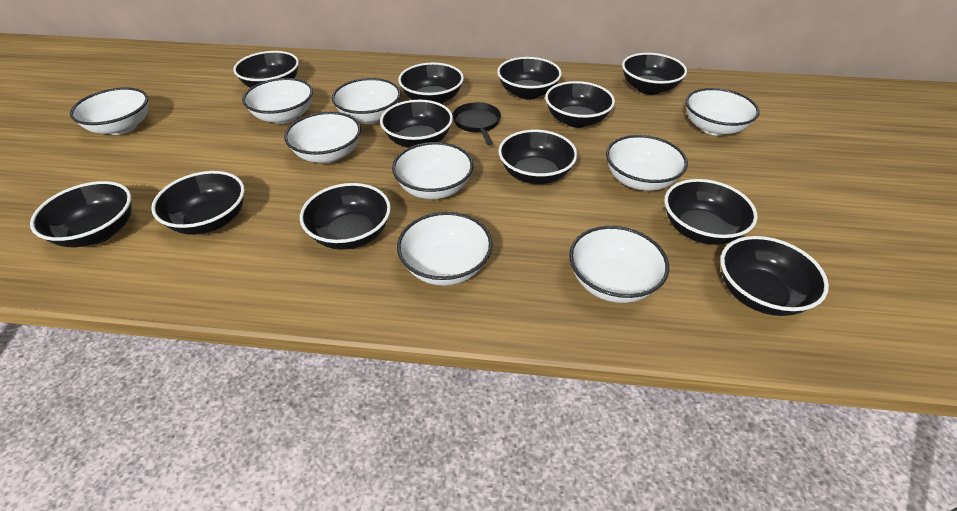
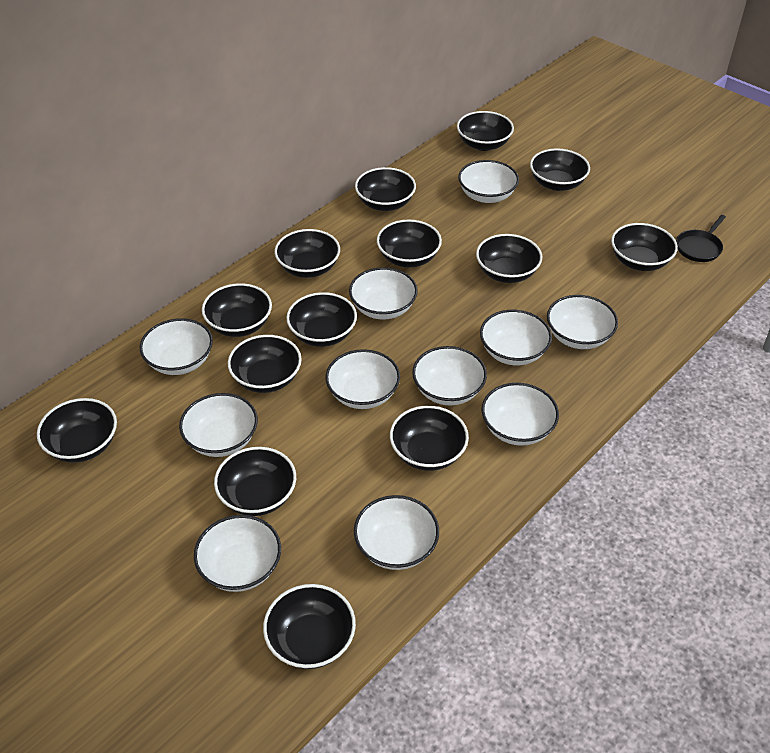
black bowl: [30,181,132,247] [151,171,245,235] [233,51,299,88] [300,183,391,250] [380,100,453,148] [398,62,464,104] [497,57,562,100] [498,130,577,184] [545,81,615,128] [622,53,687,95] [664,179,758,245] [720,236,829,316] = 12 -> [37,398,117,463] [202,283,272,337] [214,447,296,516] [228,335,302,393] [263,584,356,669] [275,229,340,278] [286,292,357,347] [355,167,416,211] [377,219,442,267] [390,406,469,471] [457,111,514,151] [476,234,542,283] [530,148,590,191] [611,223,678,271] = 14
white bowl: [70,87,148,135] [242,78,313,124] [284,112,361,163] [332,78,401,124] [392,142,473,199] [397,212,492,286] [569,226,669,303] [606,135,688,191] [685,88,760,136] = 9 -> [140,318,213,375] [179,393,258,457] [194,515,281,592] [325,349,400,409] [349,267,418,320] [354,495,439,570] [412,346,487,405] [458,160,519,203] [480,310,552,365] [481,383,559,446] [547,295,618,349] = 11

